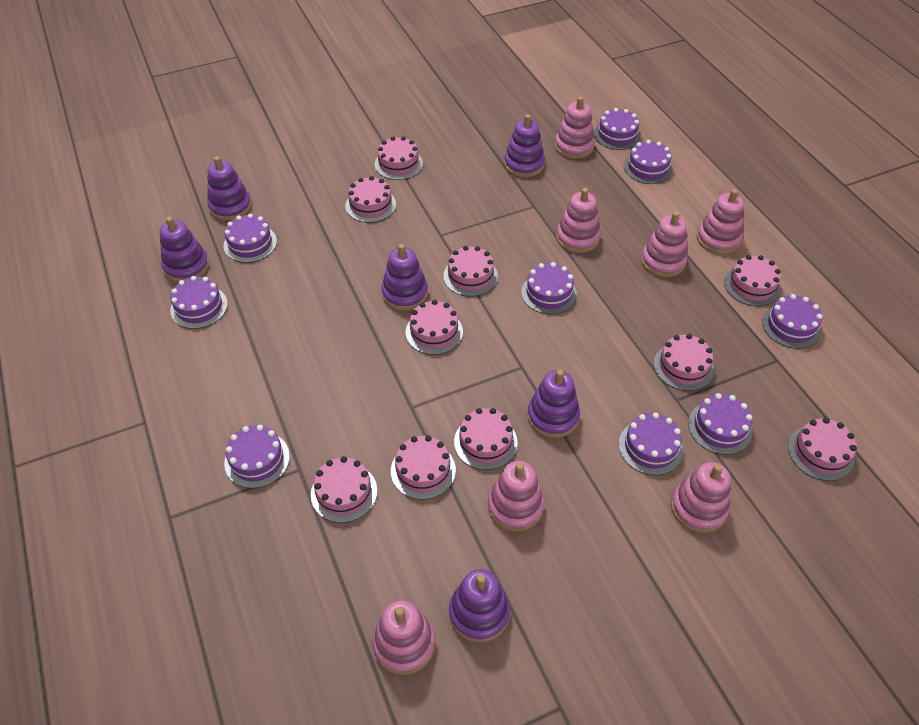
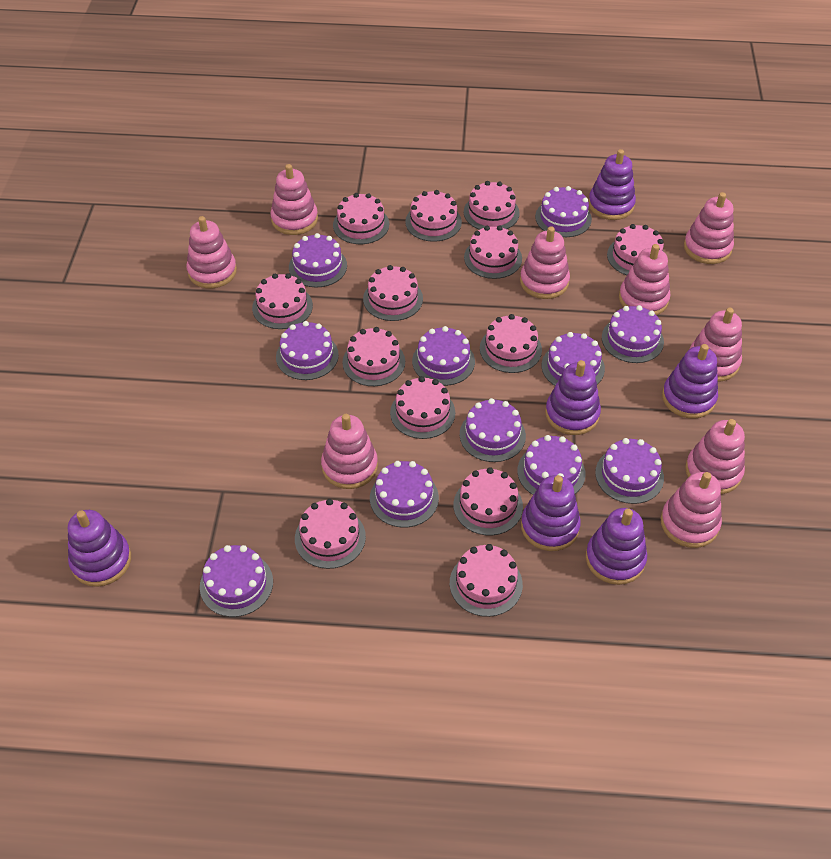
pink cake: [311,456,377,523] [345,176,396,223] [375,136,423,180] [391,435,456,500] [405,300,463,355] [443,246,498,297] [454,408,518,470] [654,334,714,391] [724,255,781,306] [788,418,857,481] = 10 -> [252,273,313,329] [295,499,366,569] [333,193,389,244] [342,327,405,386] [363,265,423,321] [390,376,455,439] [405,190,462,242] [450,544,523,617] [453,467,523,535] [464,181,520,230] [464,226,522,279] [480,314,542,373] [607,224,664,275] = 13
pink stacking toy: [372,601,435,675] [488,461,544,532] [555,96,595,159] [556,188,601,253] [641,211,688,277] [671,462,731,533] [697,189,744,254] = 7 -> [187,216,237,288] [270,164,318,235] [321,414,378,489] [520,226,570,299] [619,244,671,315] [661,472,722,548] [684,192,734,264] [685,419,745,494] [689,308,742,382] = 9
purple cake: [170,276,228,329] [224,214,277,263] [224,425,290,488] [521,262,577,314] [594,108,641,150] [619,412,683,475] [624,140,673,184] [688,393,752,455] [762,294,823,349] = 9 -> [200,545,273,617] [276,321,339,380] [289,233,347,287] [370,461,439,528] [412,326,475,386] [460,398,526,462] [517,435,586,495] [535,186,592,237] [542,332,605,386] [595,438,664,504] [602,305,664,363] = 11

